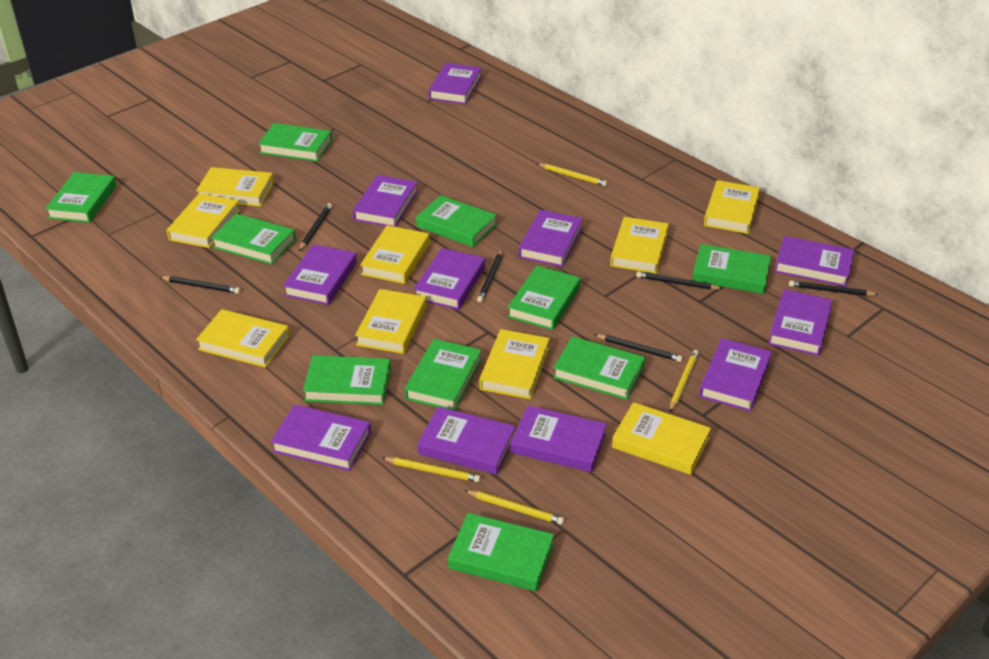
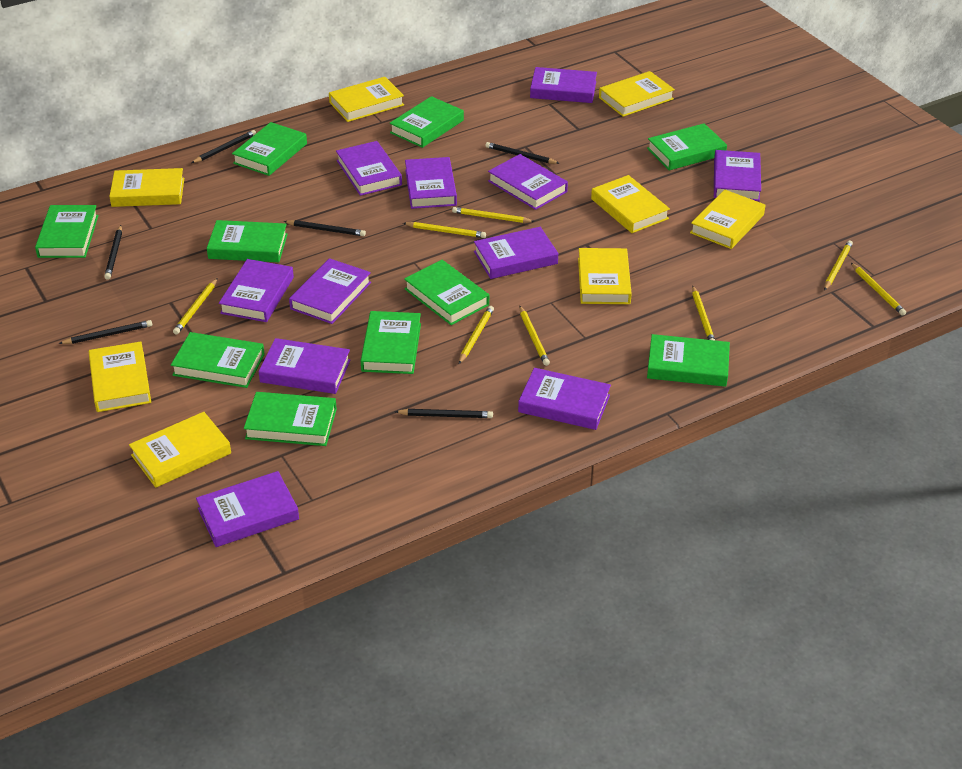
yellow book: [167,193,240,248] [196,167,274,207] [196,309,290,368] [355,289,427,354] [360,225,430,284] [479,329,550,399] [610,217,669,274] [612,402,711,475] [704,180,760,234] = 9 -> [89,341,151,412] [109,168,184,207] [129,412,231,488] [329,77,404,122] [578,248,632,304] [591,175,670,233] [599,71,675,117] [690,189,765,249] = 8
yellow pencil: [382,457,481,482] [464,490,564,525] [537,163,607,186] [670,350,699,412] = 4 -> [173,279,217,334] [403,222,486,238] [452,207,535,223] [459,306,494,364] [520,306,550,366] [692,286,715,340] [824,240,853,291] [851,263,906,316] = 8

